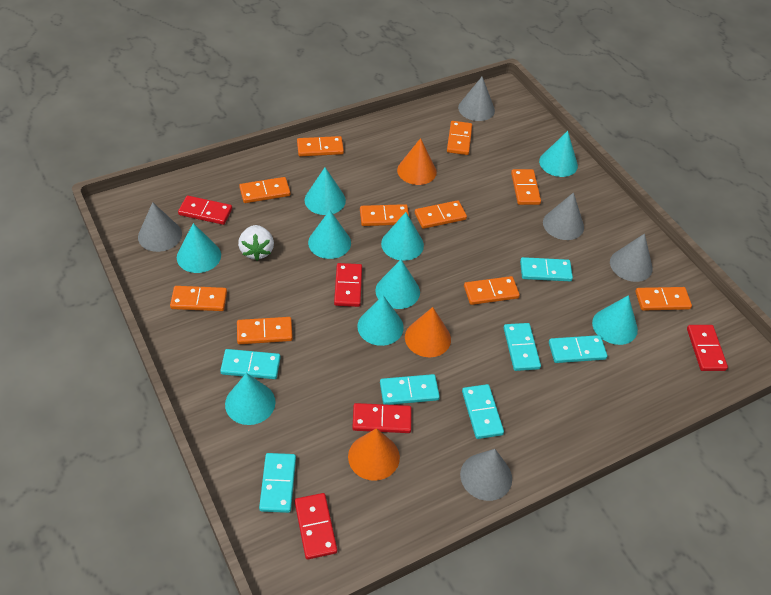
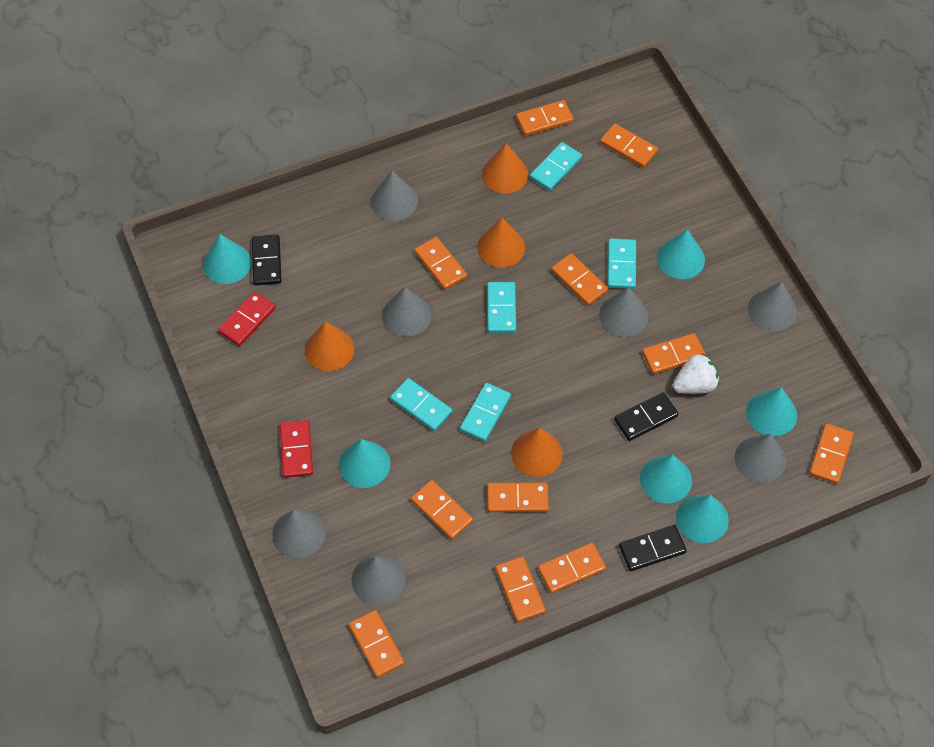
black domino: none = 0 -> [252,235,282,285] [614,392,678,441] [619,525,687,571] = 3
grey cone: [138,202,182,252] [458,77,495,121] [460,449,512,501] [543,192,584,240] [610,233,653,282] = 5 -> [272,510,325,558] [352,554,405,605] [371,171,418,221] [382,287,431,337] [599,287,648,337] [735,434,787,483] [748,282,797,331] = 7
orange cone: [348,428,400,481] [397,138,437,185] [405,307,451,357] = 3 -> [305,322,354,371] [477,218,525,268] [482,143,528,193] [511,428,563,477] = 4
orange domino: [170,286,227,311] [237,317,293,344] [239,177,291,203] [297,136,344,156] [360,204,409,226] [415,200,467,229] [447,121,472,155] [464,276,520,305] [511,169,541,205] [635,287,692,311] = 10 -> [349,610,404,678] [411,480,473,540] [414,237,467,290] [487,483,549,512] [495,557,546,622] [516,100,574,136] [538,543,606,593] [551,253,608,306] [600,124,658,168] [642,333,706,374] [809,423,854,484] = 11
red domino: [178,196,232,225] [295,493,337,559] [334,263,362,307] [352,403,411,433] [687,325,728,371] = 5 -> [218,292,276,346] [280,420,313,478] = 2
turquoise cone: [177,223,221,273] [225,373,276,425] [305,167,346,215] [308,210,351,259] [357,295,404,346] [375,260,420,309] [381,212,424,261] [539,131,578,177] [592,295,638,345] = 9 -> [203,234,251,284] [339,439,391,488] [640,455,692,503] [657,229,705,279] [676,495,729,543] [746,387,797,437] = 6
turquoise domino: [220,349,281,379] [259,453,296,513] [380,374,440,405] [462,384,504,439] [504,323,541,371] [520,257,573,281] [549,335,607,363] = 7 -> [390,378,452,431] [460,383,511,442] [487,282,516,333] [530,142,582,191] [607,238,636,289] = 5

